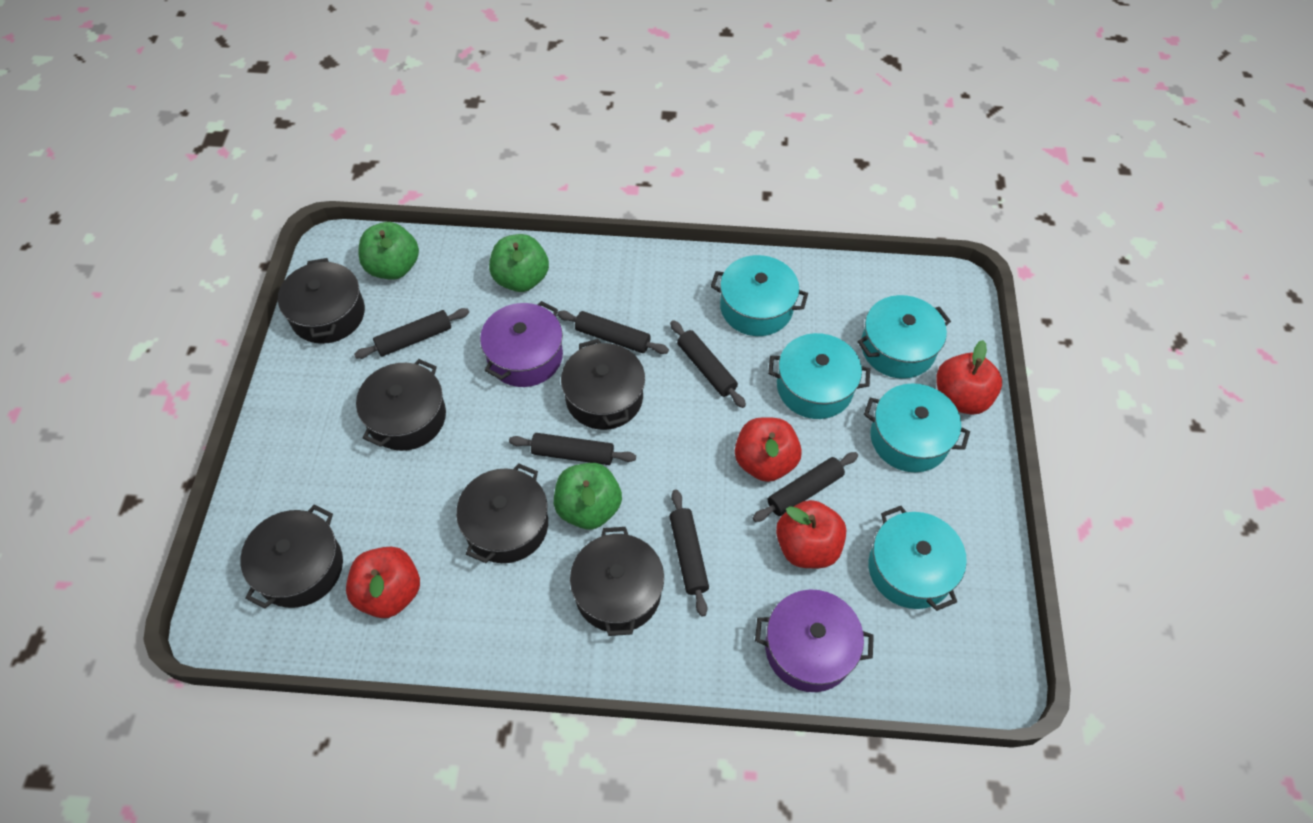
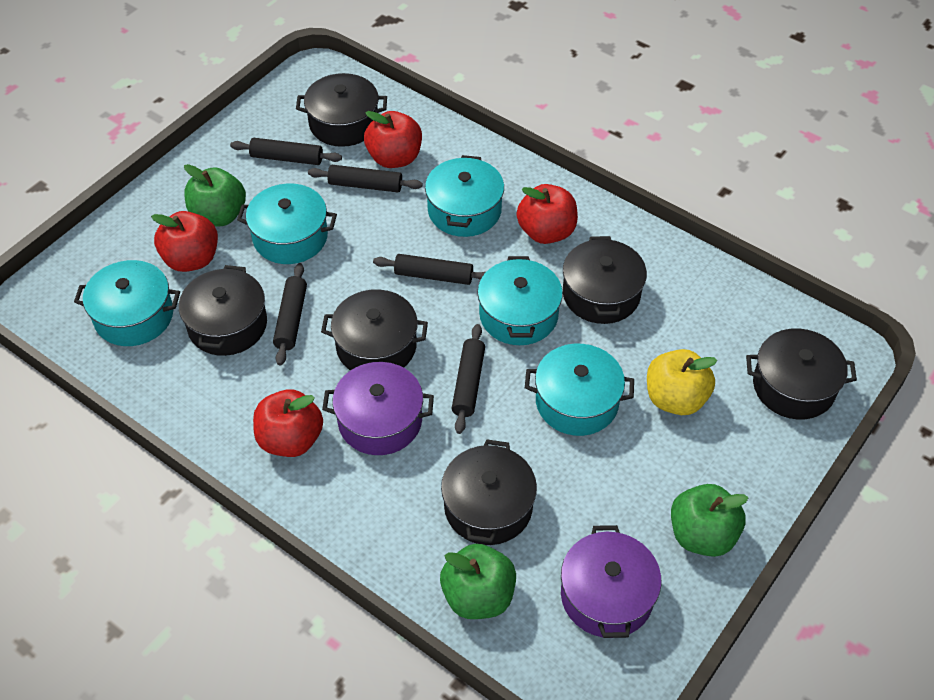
black rolling pin: [354,308,469,359] [509,433,636,465] [557,311,669,354] [669,490,709,617] [670,320,746,408] [753,452,858,522] = 6 -> [230,138,342,165] [273,263,307,366] [308,165,422,192] [373,254,486,285] [451,324,485,434] = 5
yellow apple: none = 0 -> [647,349,717,415] = 1

